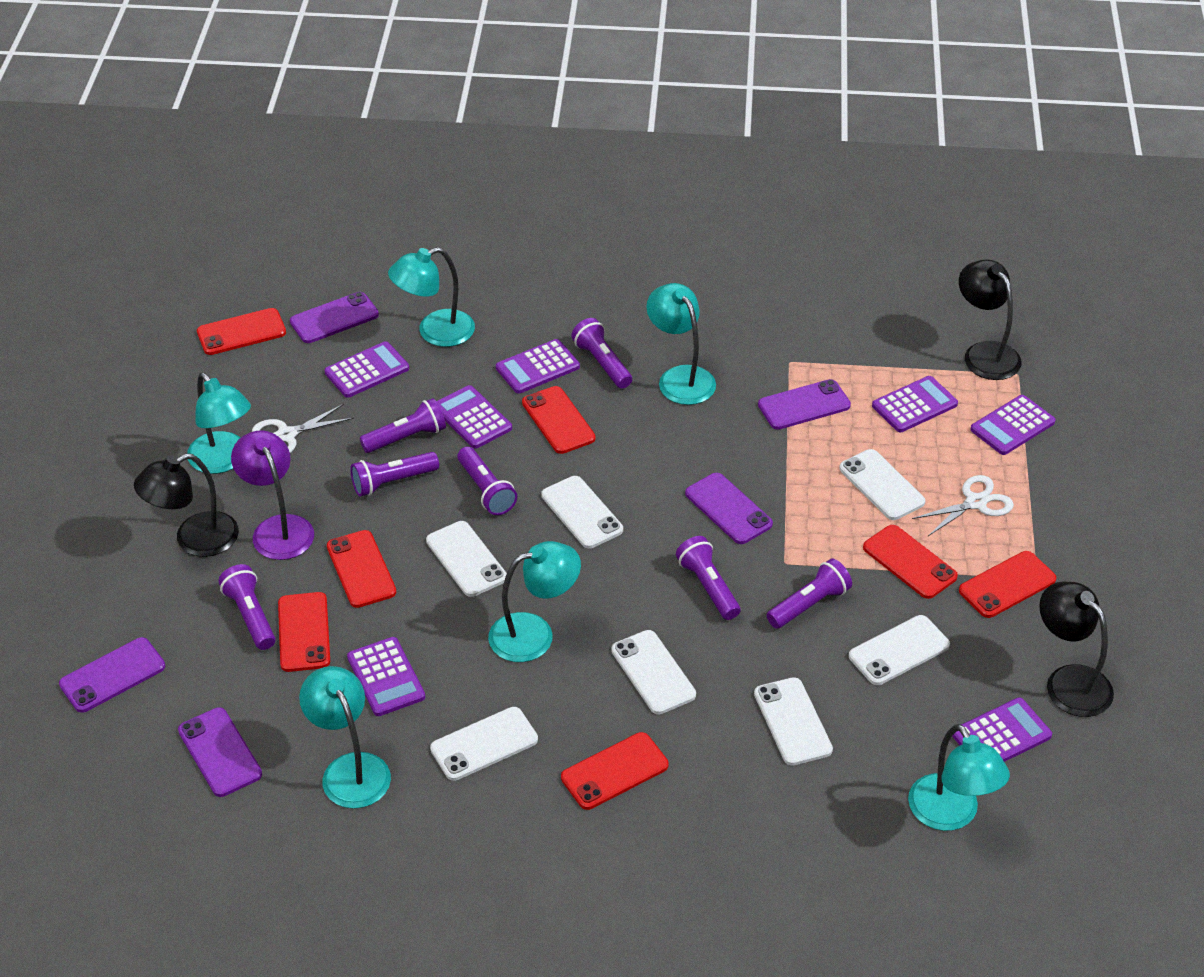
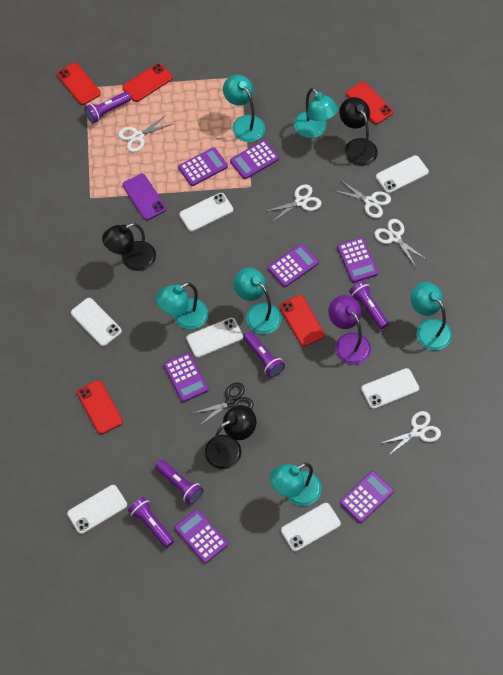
black scissors: none = 0 -> [191,383,254,426] = 1
purple flashlight: [218,564,276,650] [350,452,439,497] [360,398,446,453] [458,447,517,515] [571,318,632,388] [676,536,740,620] [767,559,852,629] = 7 -> [84,92,131,123] [128,497,174,548] [155,460,203,505] [243,332,285,377] [349,281,389,329] = 5
purple phone: [59,637,165,713] [178,707,262,797] [290,292,379,343] [685,473,773,544] [758,379,851,429] = 5 -> [123,174,166,220] = 1
red phone: [197,308,286,355] [278,592,330,672] [327,530,396,608] [522,386,596,454] [561,732,669,810] [863,525,958,599] [959,551,1056,618] = 7 -> [57,63,101,105] [77,380,123,434] [122,63,173,102] [280,295,325,346] [346,82,393,124] = 5
white scissors: [252,404,354,453] [912,475,1014,536] = 2 -> [118,114,172,152] [264,184,321,223] [333,180,391,218] [374,219,427,267] [379,411,441,457] = 5

